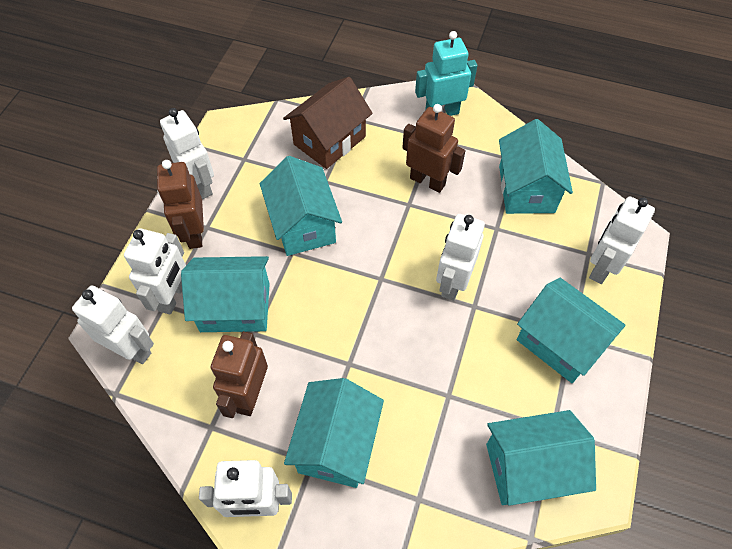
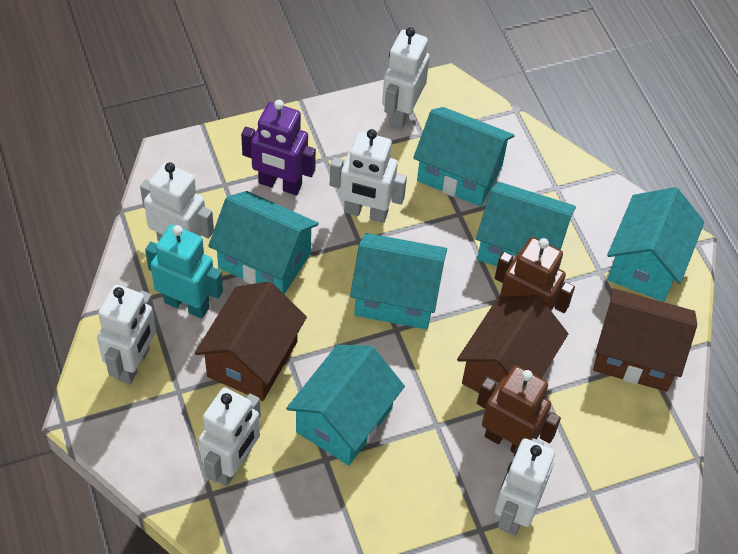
brown house: [283,77,373,169] = 1 -> [195,281,307,401] [457,295,568,393] [593,288,697,392] = 3
brown robot: [157,160,204,249] [211,331,268,418] [402,104,465,193] = 3 -> [477,366,561,453] [495,237,575,313] = 2
purple robot: none = 0 -> [241,100,316,195] = 1

